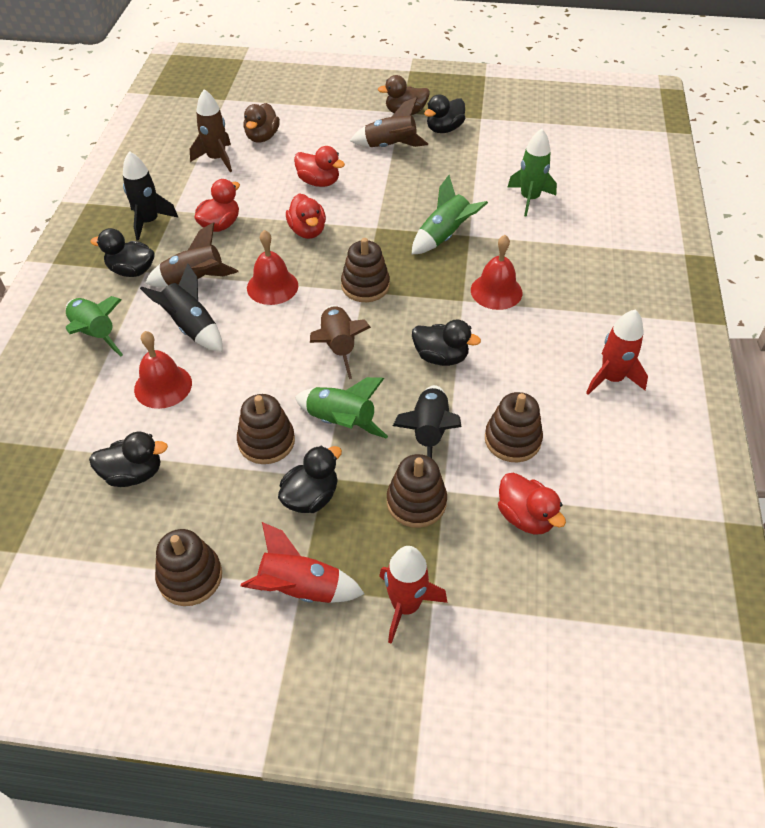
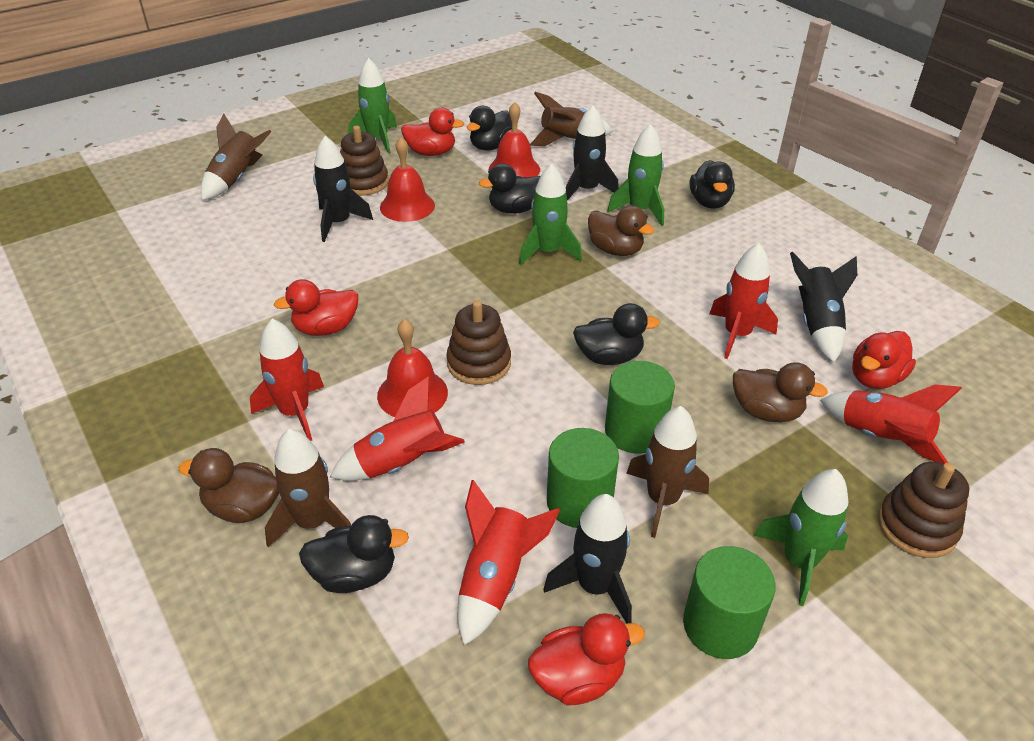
black rocket: [123,151,178,241] [140,264,223,352] [393,385,461,458] = 3 -> [313,136,373,242] [544,494,632,623] [566,105,619,201] [790,251,857,362] = 4
brown duck: [243,103,280,142] [378,75,430,115] = 2 -> [178,448,279,523] [588,205,655,256] [733,362,828,423] = 3
brown stacking toy: [155,529,222,606] [237,394,295,464] [341,238,390,302] [387,454,447,528] [485,392,543,462] = 5 -> [340,126,389,196] [446,300,511,385] [878,462,969,558] = 3
green cylinder: none = 0 -> [547,428,619,528] [605,361,675,454] [683,546,776,659] = 3
red rocket: [240,522,364,603] [379,546,447,644] [586,309,648,395] = 3 -> [250,319,324,441] [330,376,465,481] [458,480,560,645] [709,243,778,359] [820,384,962,464] = 5

